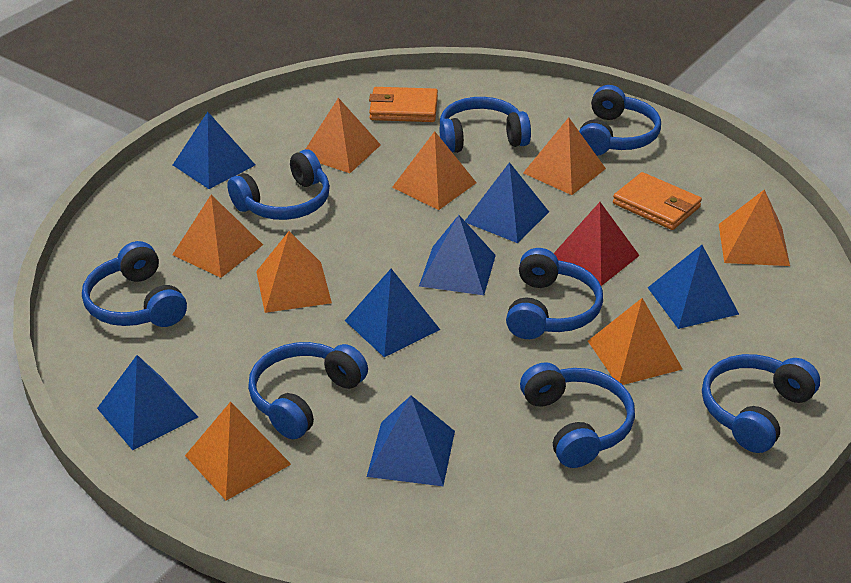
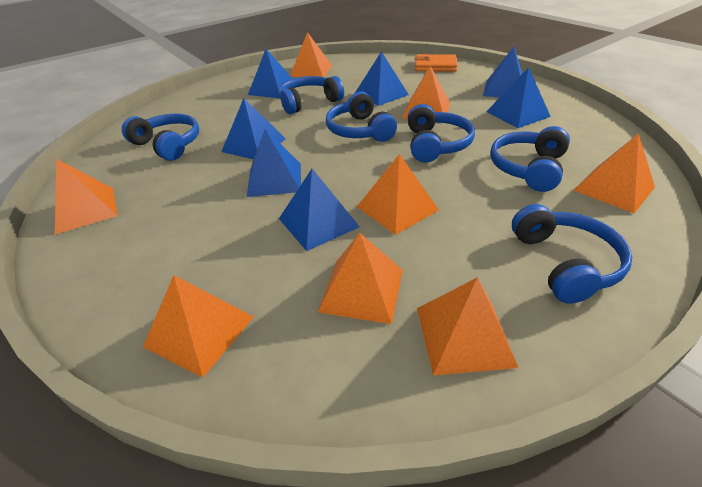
blue headphones: [82,241,187,327] [227,149,330,220] [248,342,368,439] [440,97,531,153] [506,248,603,339] [520,362,635,468] [579,85,661,156] [702,354,820,453] = 8 -> [122,113,199,161] [278,76,344,114] [326,91,397,142] [408,104,475,163] [490,126,570,192] [512,204,632,304] = 6
orange wallet: [369,87,438,122] [613,172,702,230] = 2 -> [415,54,458,72] = 1
red pyramid: [554,202,640,286] = 1 -> none = 0

